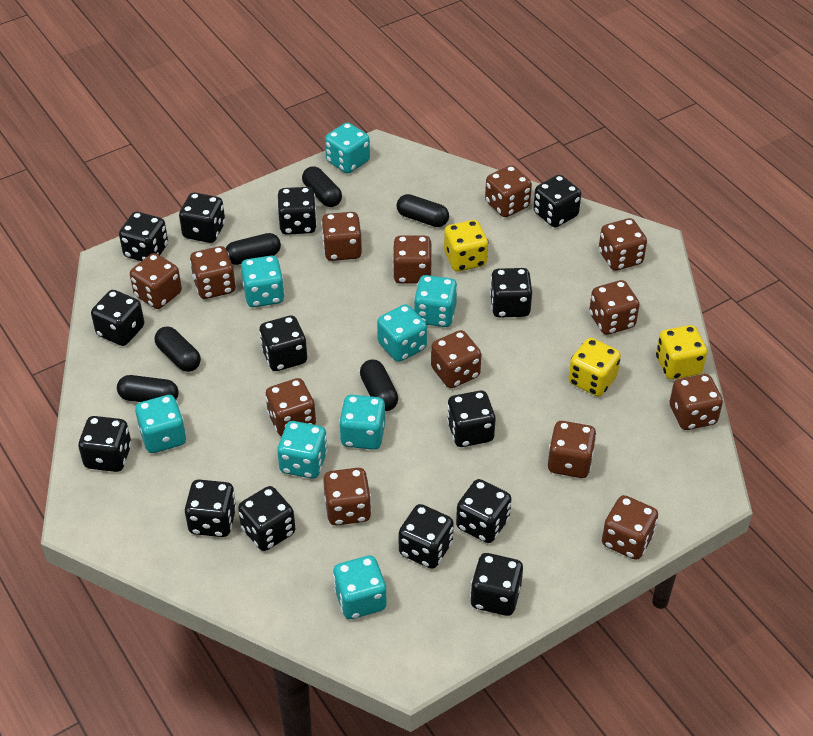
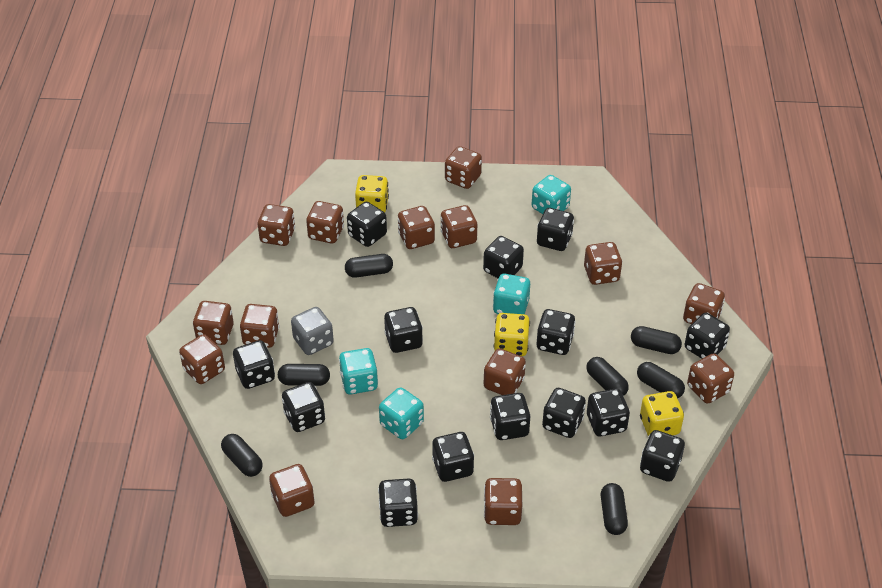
black capsule: [117,375,179,402] [155,326,201,372] [226,233,281,265] [302,166,342,207] [360,360,398,411] [397,194,449,227] = 6 -> [221,434,263,477] [278,364,330,386] [345,254,393,277] [586,357,629,396] [601,483,628,535] [631,326,682,354] [637,362,685,398] = 7
brown dice: [130,253,182,309] [190,246,236,299] [265,378,316,437] [321,212,362,261] [323,468,372,525] [393,235,432,284] [431,330,481,388] [485,165,532,217] [548,421,597,478] [589,280,639,335] [599,218,647,271] [602,495,658,560] [670,374,723,430] = 13 -> [179,334,225,384] [193,301,234,345] [240,304,280,348] [258,204,295,246] [269,464,315,517] [306,201,344,243] [398,206,435,249] [441,205,477,248] [445,146,482,189] [484,348,526,395] [484,478,523,525] [584,242,622,285] [683,283,725,324] [687,353,734,404] = 14
grey dice: none = 0 -> [291,307,334,355] = 1
turquoise dice: [135,395,186,453] [241,256,285,307] [277,421,328,479] [325,122,370,174] [333,556,387,619] [339,395,385,450] [377,304,427,362] [414,275,458,327] = 8 -> [339,348,378,394] [379,387,424,439] [493,274,530,314] [532,175,571,214] = 4

